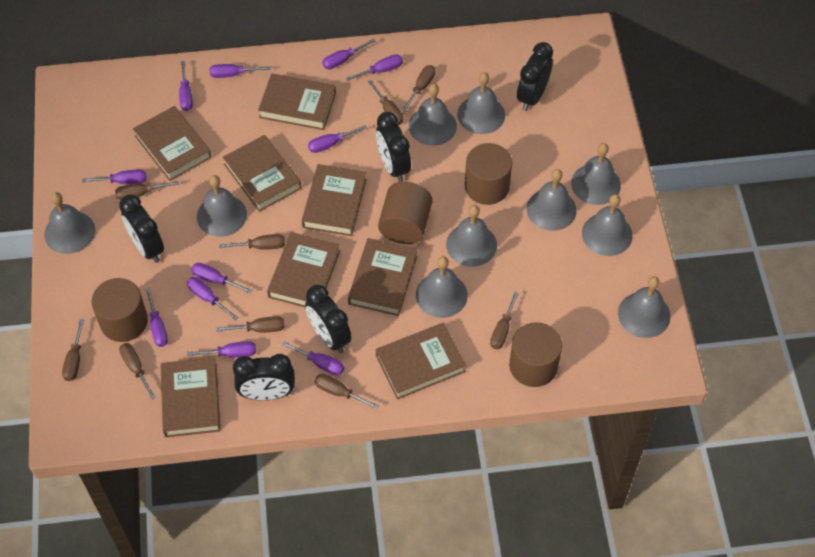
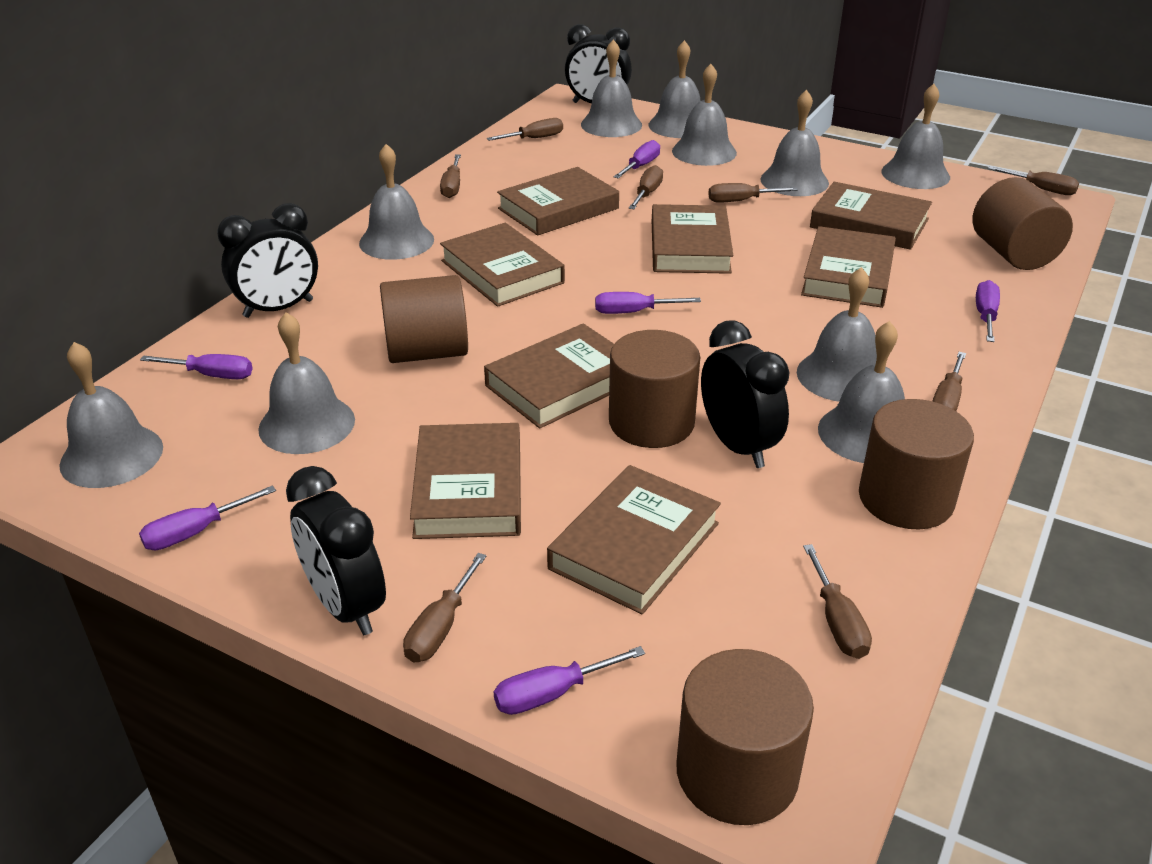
black clock: [119,195,164,263] [233,354,295,400] [305,285,352,353] [376,112,411,182] [517,42,553,111] = 5 -> [217,203,318,318] [286,466,386,635] [565,24,632,103] [701,320,789,468] = 4
brown cylinder: [92,278,148,342] [378,182,432,244] [465,143,512,205] [509,322,562,387] = 4 -> [380,275,468,363] [609,330,700,448] [676,649,814,825] [859,399,974,529] [972,177,1073,270] = 5
brown screwdriver: [62,319,84,381] [115,181,179,200] [119,343,156,399] [216,316,284,332] [219,234,285,250] [315,374,379,409] [368,80,404,125] [402,65,435,111] [490,292,519,349] = 9 -> [403,553,487,663] [440,154,461,198] [487,118,563,141] [629,165,663,209] [708,183,798,203] [803,544,872,659] [933,352,966,411] [988,166,1079,195] = 8
purple screwdriver: [82,170,146,184] [146,288,168,347] [179,61,193,111] [187,277,238,320] [187,341,256,358] [191,263,252,294] [210,64,270,78] [282,341,345,375] [308,125,367,153] [322,39,376,69] [346,54,403,81] = 11 -> [139,486,276,550] [140,354,253,379] [494,646,645,715] [595,292,701,314] [614,140,660,179] [976,280,1000,342] = 6

